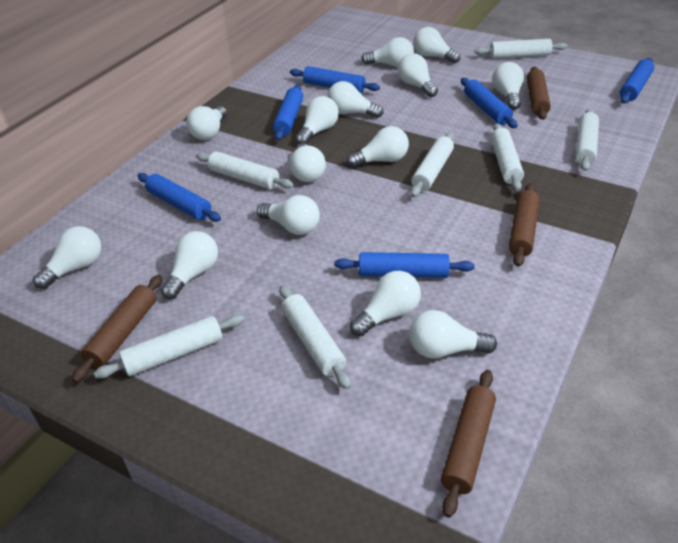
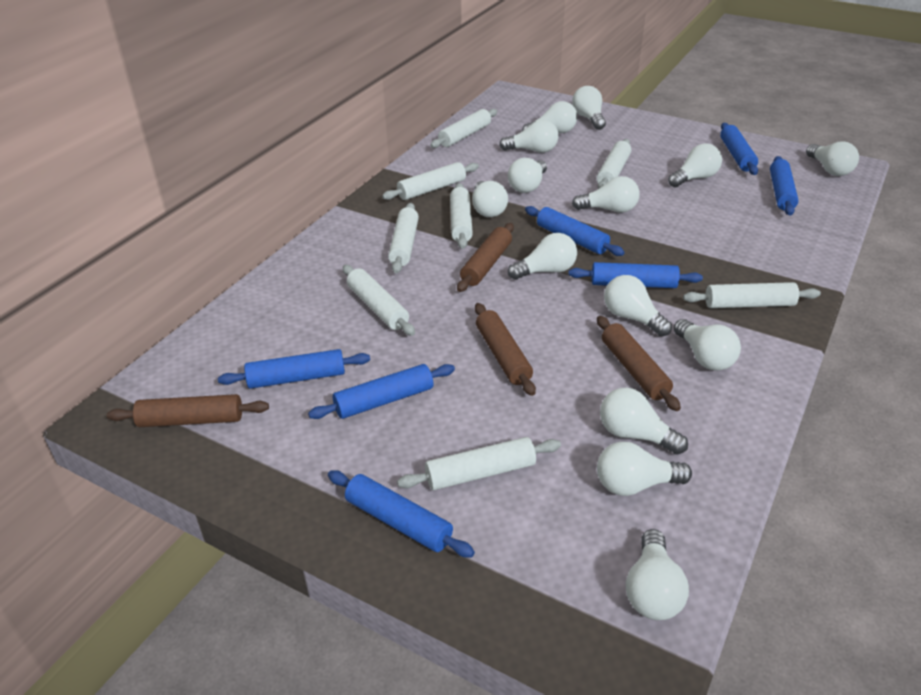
blue rolling pin: [138,173,221,222] [273,84,303,140] [290,66,380,93] [334,252,475,278] [461,78,518,128] [620,58,654,104] = 6 -> [218,349,370,389] [308,364,455,419] [328,470,475,558] [525,206,625,256] [568,262,703,288] [720,123,758,175] [770,156,799,215] = 7
white rolling pin: [94,315,244,379] [196,151,294,189] [279,285,351,390] [411,132,454,197] [474,39,567,59] [491,123,524,191] [575,109,599,171] = 7 -> [343,265,415,336] [382,162,479,200] [388,203,419,273] [397,437,561,490] [430,109,498,148] [450,183,473,249] [597,139,631,189] [683,282,821,308] = 8

